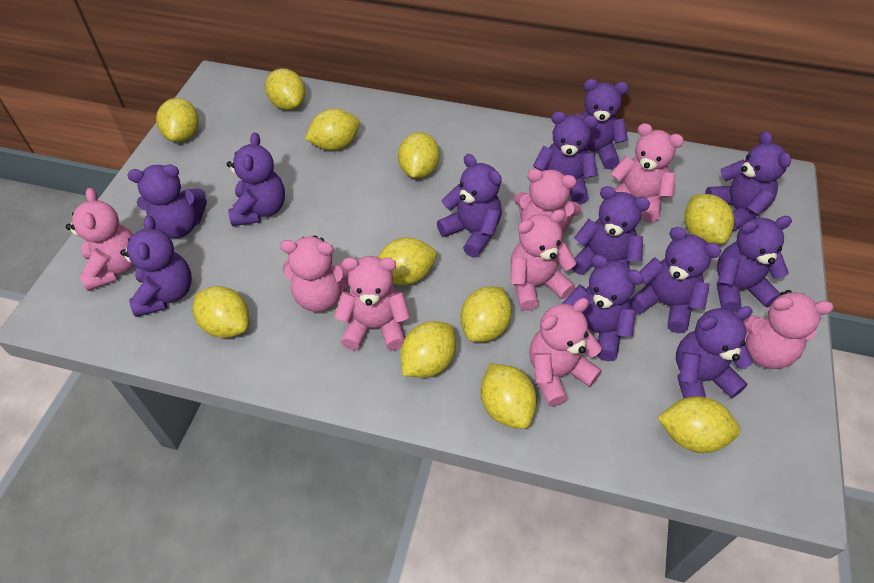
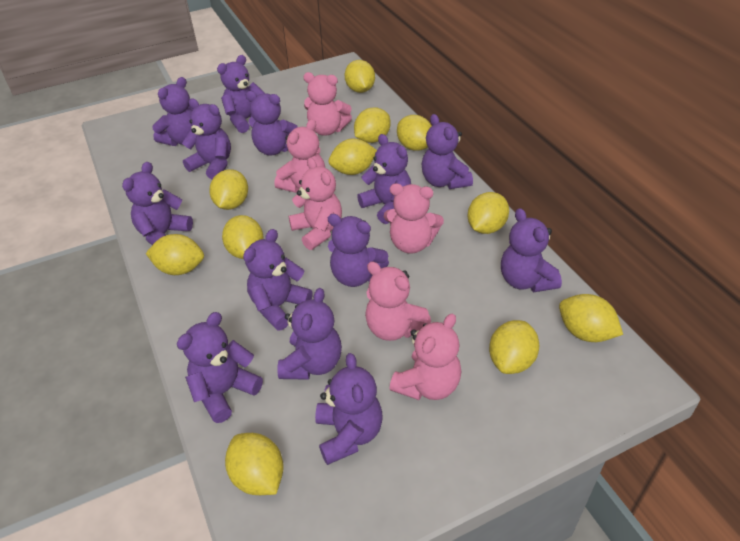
pink teddy bear: [66,188,134,291] [280,235,349,312] [334,256,410,351] [510,209,577,311] [514,169,581,235] [529,298,602,407] [610,123,684,222] [743,290,834,369] = 8 -> [274,119,325,193] [289,157,342,250] [303,72,352,136] [365,262,431,341] [384,183,444,254] [389,314,461,400] = 6
purple teddy bear: [120,215,192,317] [127,165,207,238] [227,132,285,226] [437,154,502,258] [533,111,598,204] [562,255,644,361] [572,186,650,275] [574,79,629,169] [629,227,722,333] [676,306,753,398] [705,131,791,231] [717,216,792,312] = 12 -> [122,162,193,245] [152,77,193,146] [177,312,263,423] [182,98,231,179] [217,55,265,133] [243,229,313,330] [246,91,298,155] [277,288,342,380] [315,353,383,465] [328,214,389,287] [357,134,411,224] [421,114,473,189] [501,208,562,292] = 13

